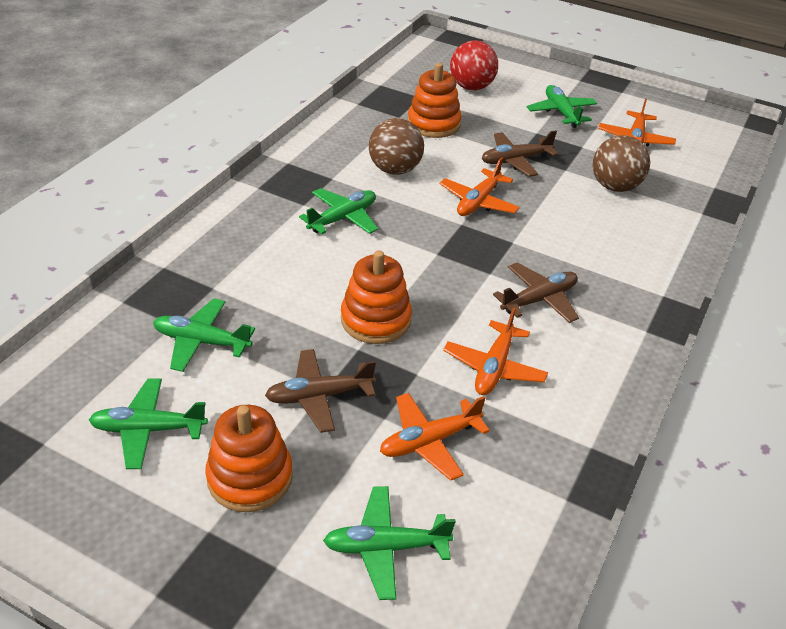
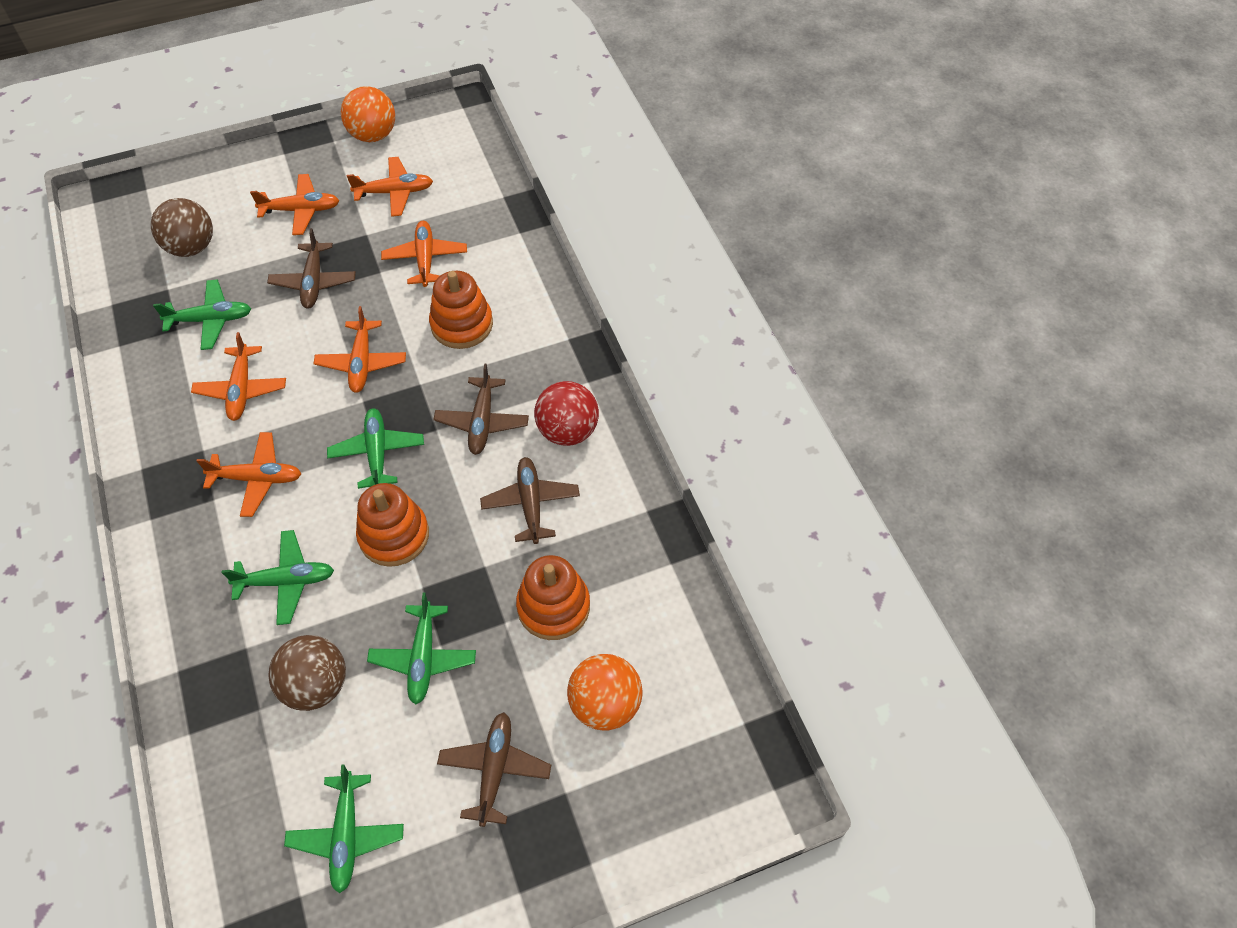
brown plane: [265,349,376,433] [482,130,558,177] [493,262,579,323] = 3 -> [267,228,356,308] [433,364,529,455] [437,712,551,827] [480,457,580,544] = 4
orange ball: none = 0 -> [341,86,395,142] [567,654,642,731] = 2
orange plane: [380,393,490,481] [439,157,520,216] [443,308,548,395] [598,98,676,147] = 4 -> [191,332,286,421] [196,432,301,517] [250,174,339,235] [313,306,406,393] [347,157,433,217] [381,221,467,287] = 6

